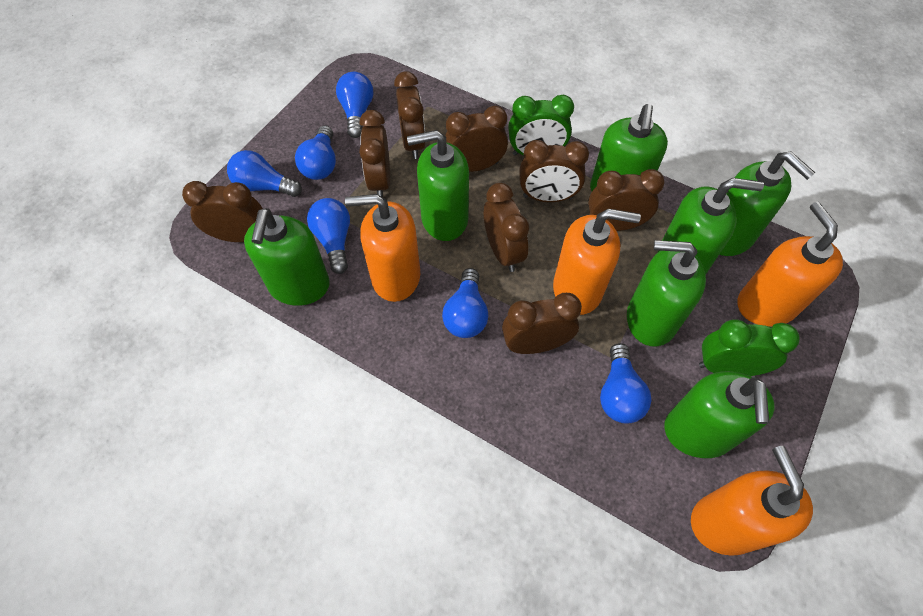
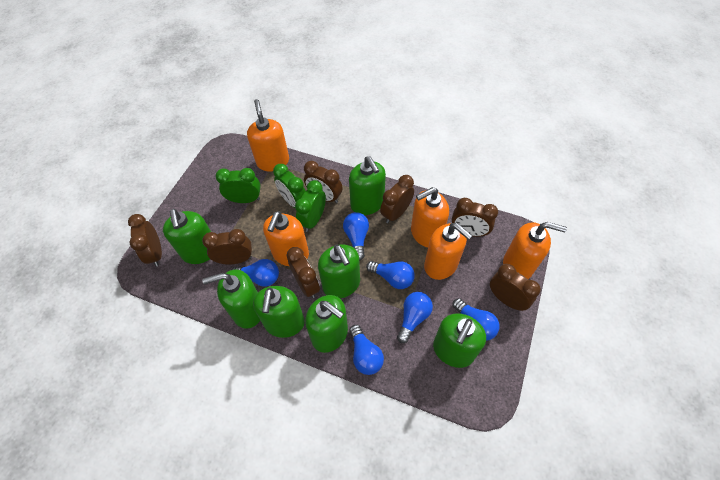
brown clock: [182,181,263,242] [359,110,390,197] [394,71,426,159] [445,106,508,172] [484,183,529,272] [502,293,582,354] [520,140,589,202] [588,169,665,231] = 8 -> [128,214,162,267] [202,229,252,264] [287,247,320,298] [304,161,343,203] [380,175,414,223] [452,198,498,237] [490,264,541,311] = 7
green clock: [508,95,574,156] [699,319,799,376] = 2 -> [216,168,261,203] [273,164,306,208] [295,180,326,232] = 3
orange soap dispenser: [345,194,420,302] [553,209,641,315] [691,446,813,556] [738,202,843,327] = 4 -> [247,99,289,171] [263,211,309,266] [411,187,449,247] [424,223,472,280] [503,222,567,279] = 5

